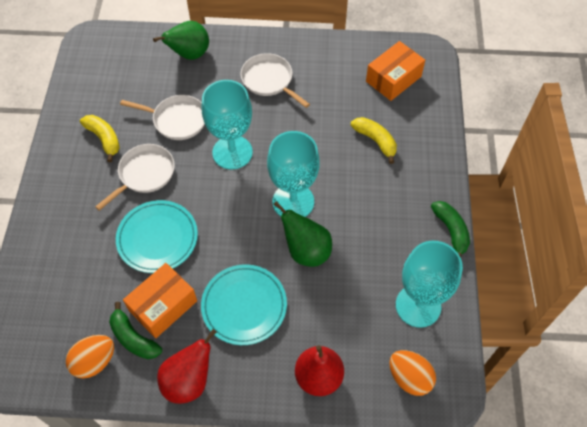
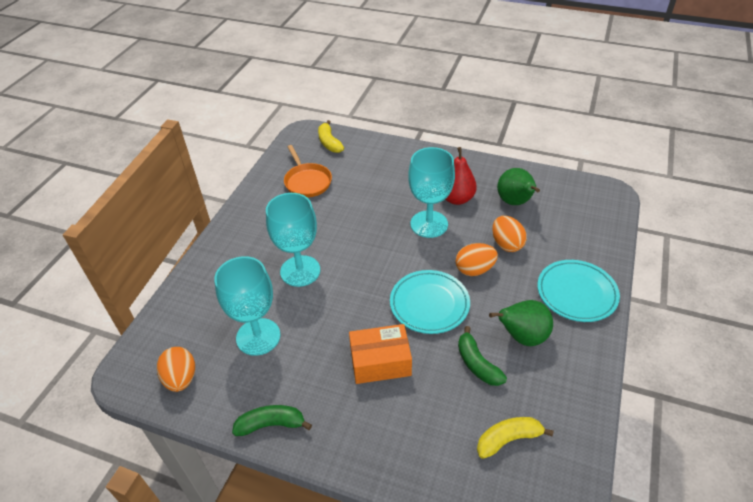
orange box: [123,263,197,338] [366,41,425,101] = 2 -> [349,324,412,384] = 1
orange egg: [66,335,114,379] [389,350,436,396] = 2 -> [157,347,195,392] [456,243,498,276] [492,216,527,252] = 3
orange pan: none = 0 -> [284,145,332,198] = 1
red pear: [157,329,217,404] [295,345,344,396] = 2 -> [445,147,477,205] = 1
white pan: [95,144,175,211] [120,95,205,140] [240,53,310,108] = 3 -> none = 0

